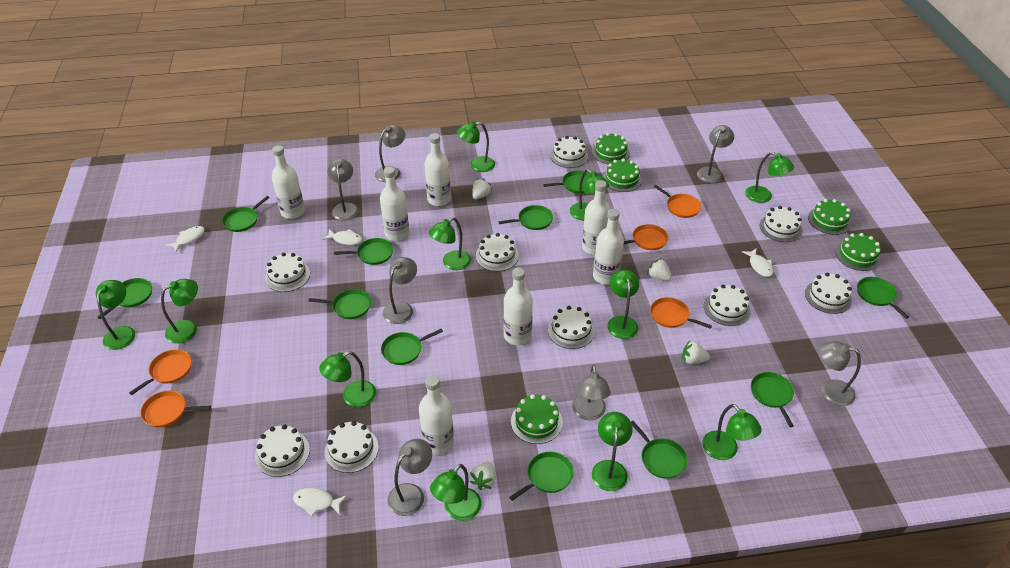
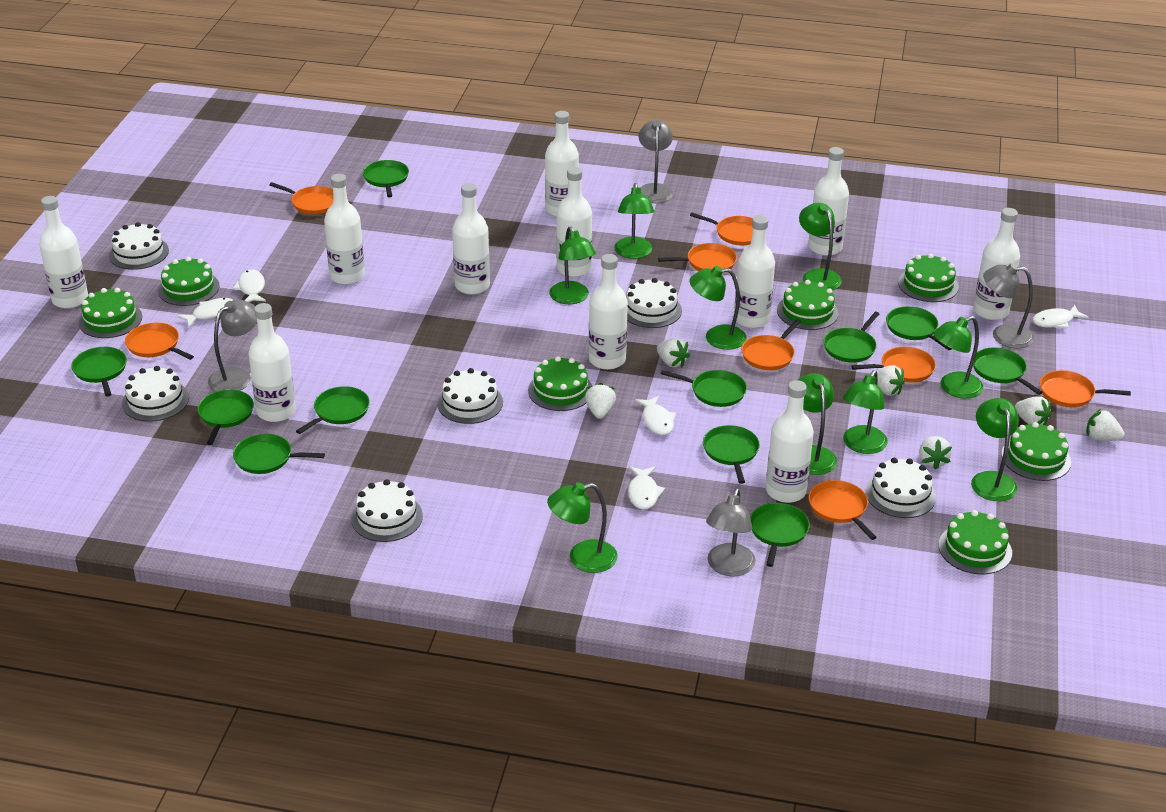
green cake: [511,394,563,444] [592,133,630,164] [603,158,642,192] [808,199,851,235] [835,233,881,271] = 5 -> [79,288,142,338] [158,257,220,306] [528,356,592,411] [777,280,839,330] [898,254,959,302] [938,510,1012,574] [1001,422,1071,481] = 7
green lamp: [96,280,135,350] [161,279,198,343] [319,351,376,407] [429,217,471,270] [430,464,481,521] [457,121,495,172] [570,169,609,220] [592,412,633,491] [607,270,639,339] [702,404,762,460] [745,152,794,203] = 11 -> [547,482,618,573] [549,226,596,304] [614,183,654,259] [689,266,747,350] [798,373,837,475] [799,203,842,290] [843,370,888,454] [933,316,983,398] [971,398,1019,501] = 9
grey lamp: [327,159,359,220] [375,125,405,182] [383,257,417,324] [387,439,432,516] [572,365,611,420] [697,125,734,183] [820,341,861,406] = 7 -> [208,300,257,391] [639,120,673,203] [706,488,756,576] [983,263,1034,349] = 4
orange pan: [129,350,192,395] [140,391,211,427] [624,224,668,250] [650,297,712,329] [654,185,701,218] = 5 -> [125,323,194,360] [269,182,333,214] [658,243,737,271] [690,213,753,245] [741,319,801,370] [808,480,877,540] [851,347,936,382] [1040,370,1131,407] = 8
white bottle: [272,145,305,219] [380,167,409,241] [419,375,454,455] [424,133,451,206] [503,267,533,345] [582,180,610,255] [593,209,624,285] = 7 -> [39,196,88,309] [248,303,296,422] [324,174,365,285] [452,183,490,295] [545,111,579,217] [556,167,592,277] [589,254,628,370] [734,215,775,328] [766,380,814,503] [808,147,849,256] [973,208,1020,320] = 11
white cake: [255,425,310,477] [265,253,310,292] [325,421,379,473] [476,233,519,271] [548,306,595,349] [550,136,588,168] [704,284,751,326] [759,206,803,242] [805,273,852,314] = 9 -> [109,222,169,270] [122,366,189,422] [351,479,423,542] [437,368,503,424] [626,278,682,328] [865,458,936,518] = 6
white fish: [166,226,205,252] [293,488,347,516] [322,229,363,245] [742,248,773,277] = 4 -> [177,298,233,327] [233,269,266,302] [628,466,665,510] [635,396,676,435] [1032,305,1089,328] = 5
white strawberry: [470,461,496,490] [472,179,492,199] [647,258,672,281] [682,341,710,364] = 4 -> [585,383,616,419] [657,338,690,367] [876,365,905,396] [919,436,952,470] [1015,396,1051,425] [1086,409,1125,441] = 6

